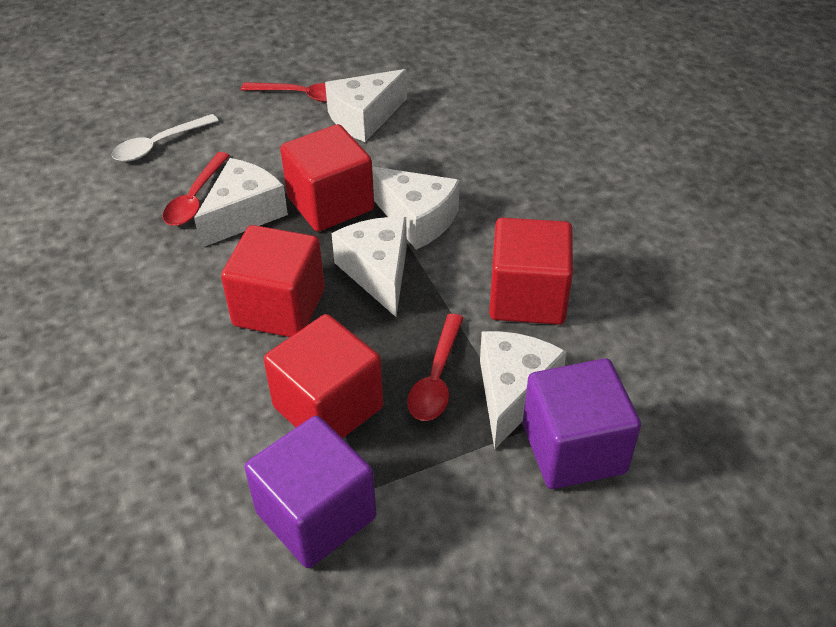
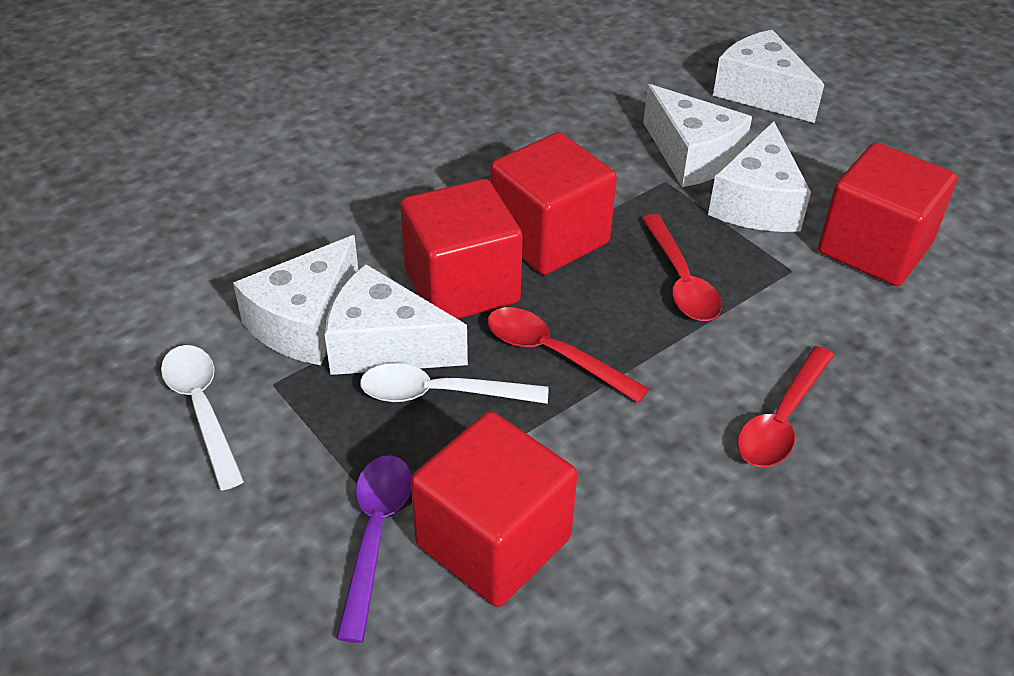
purple cube: [245,416,376,568] [523,358,641,489] = 2 -> none = 0
purple spoon: none = 0 -> [336,455,412,643] = 1
white spoon: [112,114,219,162] = 1 -> [161,345,244,490] [360,363,548,404] = 2

